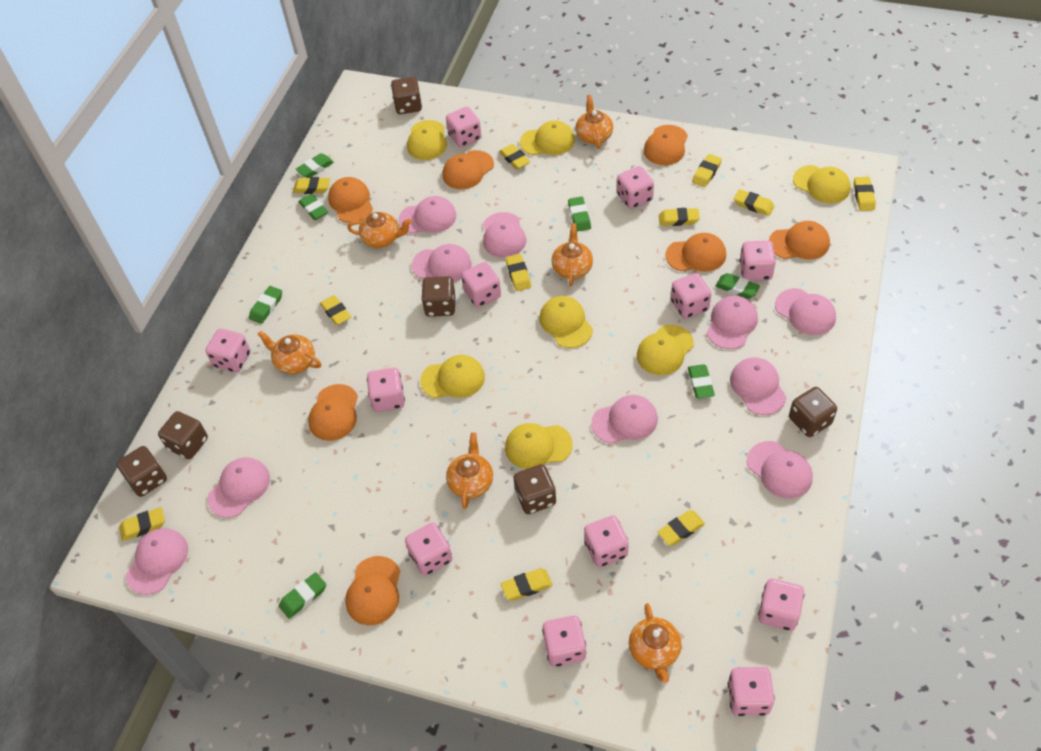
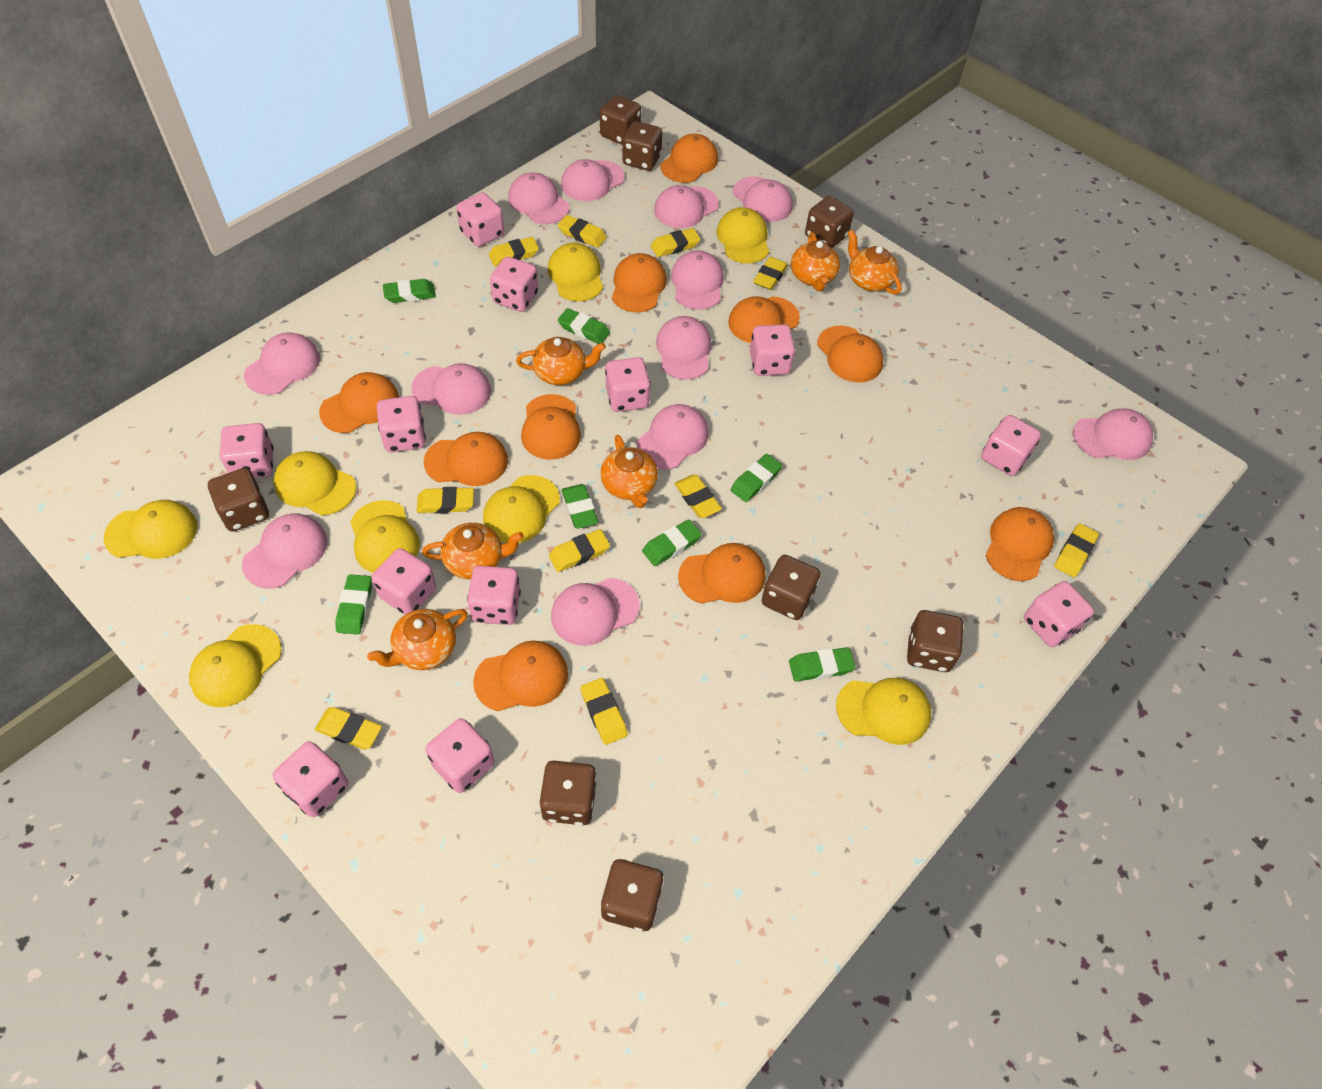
brown dice: [117,446,167,497] [158,411,208,459] [391,77,422,114] [421,276,456,317] [513,464,556,514] [789,387,837,437] = 6 -> [208,468,269,532] [539,761,597,825] [600,95,641,145] [601,859,664,931] [622,121,662,171] [762,555,820,620] [805,196,854,248] [907,610,964,672] = 8
orange cap: [308,384,358,441] [328,177,373,223] [345,556,400,625] [443,150,494,189] [644,125,688,165] [665,233,726,272] [769,221,830,259] = 7 -> [319,372,399,433] [424,432,508,486] [473,640,568,711] [521,394,581,460] [612,253,667,313] [661,134,718,183] [678,543,766,604] [728,296,800,343] [817,326,883,382] [985,507,1054,581] = 10
pink cap: [126,528,188,595] [207,457,270,518] [399,196,456,234] [412,244,471,282] [483,212,526,258] [591,395,658,444] [707,296,758,349] [730,357,787,415] [747,441,813,499] [775,288,836,335] = 10 -> [242,514,328,589] [244,332,320,395] [411,363,491,415] [508,172,570,224] [551,578,640,646] [561,159,625,201] [636,404,708,469] [654,185,719,228] [656,316,711,380] [671,250,724,310] [733,176,793,222] [1073,408,1153,460] = 12
yellow cap: [407,120,447,160] [420,355,485,398] [505,423,573,469] [520,120,575,155] [539,296,593,348] [637,325,694,375] [793,165,851,204] = 7 -> [104,500,197,559] [189,624,282,707] [273,451,356,515] [350,500,420,573] [483,475,560,543] [548,243,603,302] [717,207,769,264] [836,678,931,745] = 8
yellow eraser: [119,507,165,541] [293,177,330,194] [320,295,351,325] [499,144,531,170] [501,569,553,601] [506,254,531,291] [657,510,705,546] [659,208,700,226] [692,154,722,187] [734,189,775,216] [854,177,876,211] = 11 -> [315,707,382,749] [417,487,474,514] [489,237,539,266] [549,529,610,572] [558,215,607,248] [580,678,628,745] [651,228,701,257] [674,475,722,518] [753,257,788,290] [1054,523,1099,577] = 10

